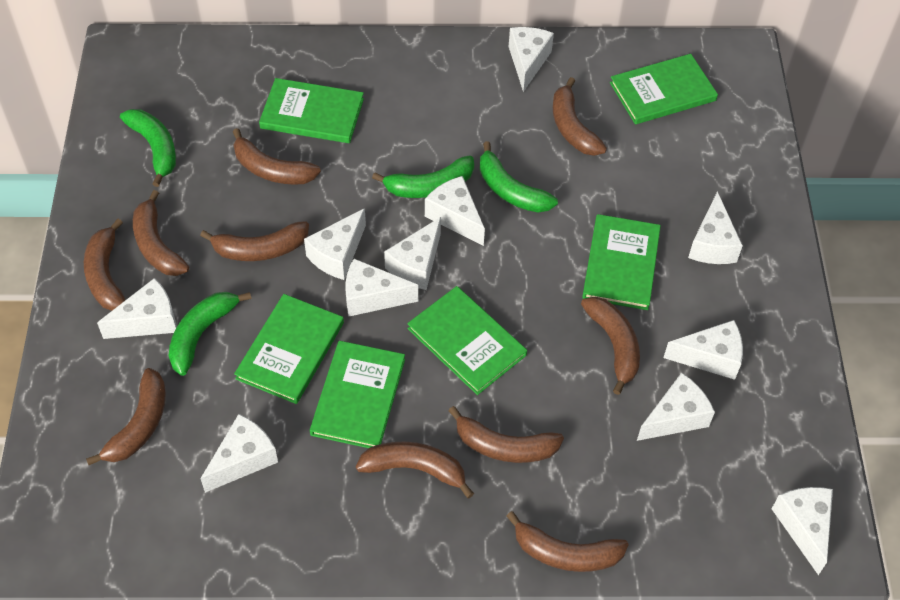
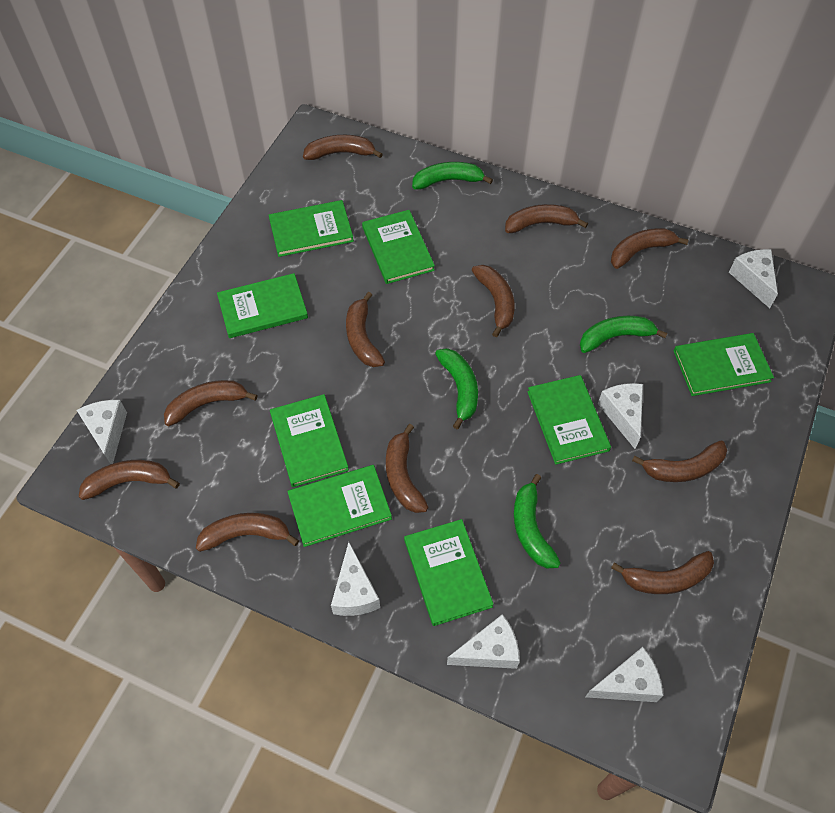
brown banana: [84,218,125,311] [86,368,166,465] [133,190,189,276] [200,221,309,261] [233,128,321,185] [356,442,474,498] [448,406,564,463] [506,511,629,572] [553,77,607,156] [581,297,640,395] = 10 -> [79,460,180,500] [164,380,257,426] [196,513,299,552] [303,135,383,160] [346,292,385,367] [386,424,429,513] [472,265,515,337] [505,204,588,233] [611,228,689,269] [611,551,714,594] [632,440,727,482] = 11
green book: [234,294,344,404] [259,78,364,143] [310,341,405,448] [407,286,527,395] [582,214,661,310] [610,54,718,124] = 6 -> [217,273,308,338] [269,200,354,257] [270,394,349,487] [287,465,392,547] [362,210,435,284] [404,519,494,626] [527,375,611,465] [674,333,774,396] = 8
white cheese: [97,278,177,339] [200,414,278,493] [304,208,366,280] [346,259,418,316] [384,217,441,290] [425,176,485,246] [509,27,554,92] [637,373,715,441] [663,320,743,380] [688,191,743,264] [772,487,833,575] = 11 -> [77,400,127,464] [331,542,380,616] [447,614,520,669] [585,647,663,702] [598,383,643,449] [729,249,778,308] = 6

